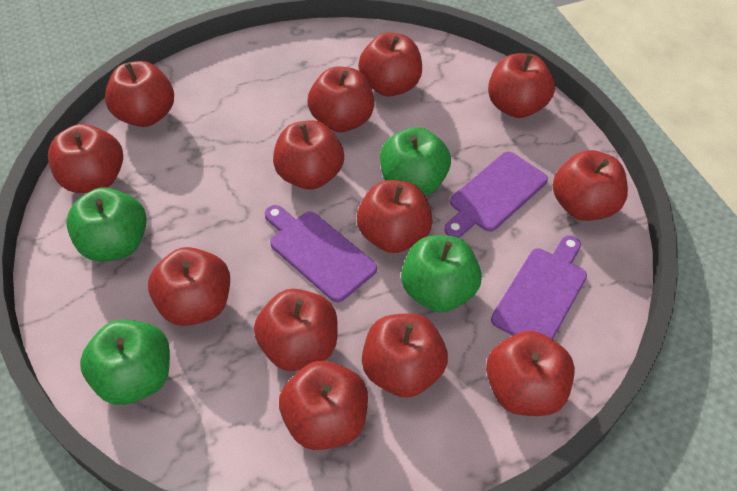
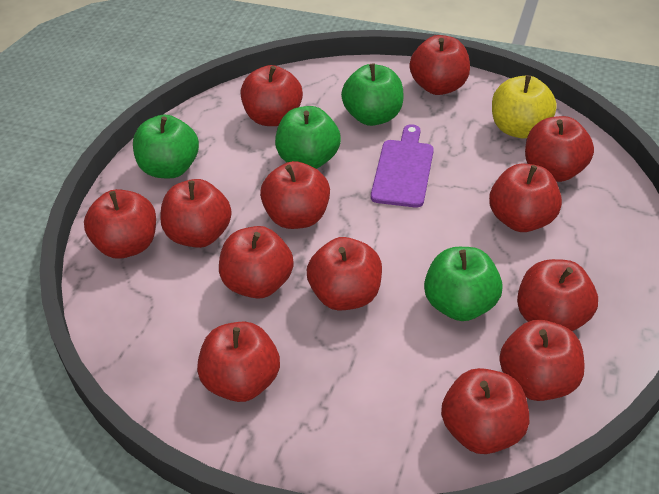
purple cutting board: [265,205,377,302] [444,152,548,238] [491,236,587,340] = 3 -> [371,124,434,208] = 1
yellow apple: none = 0 -> [492,75,557,138] = 1

